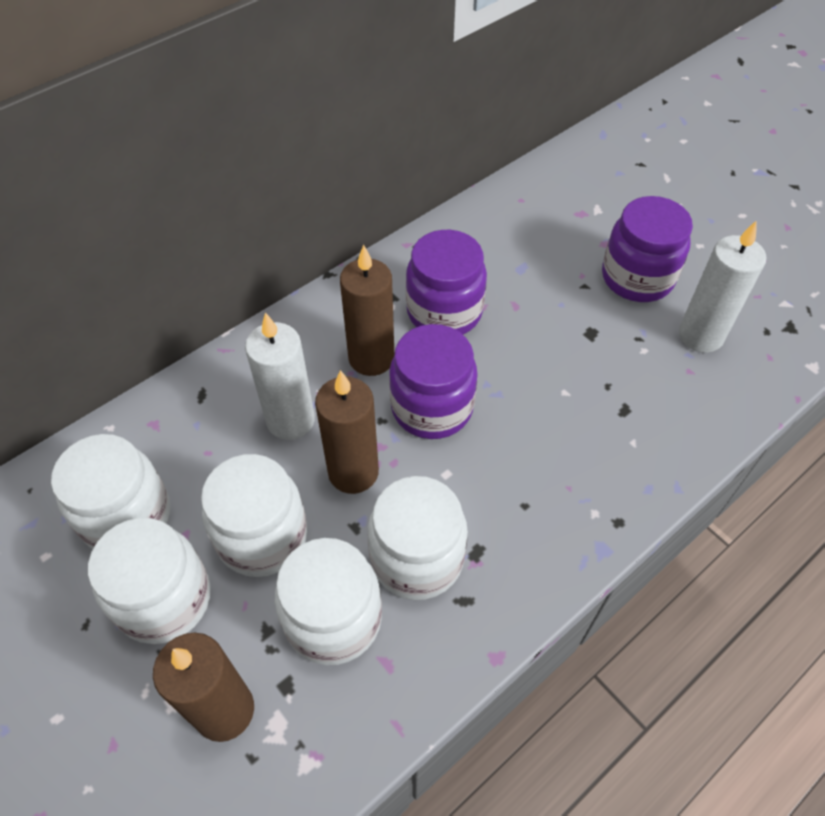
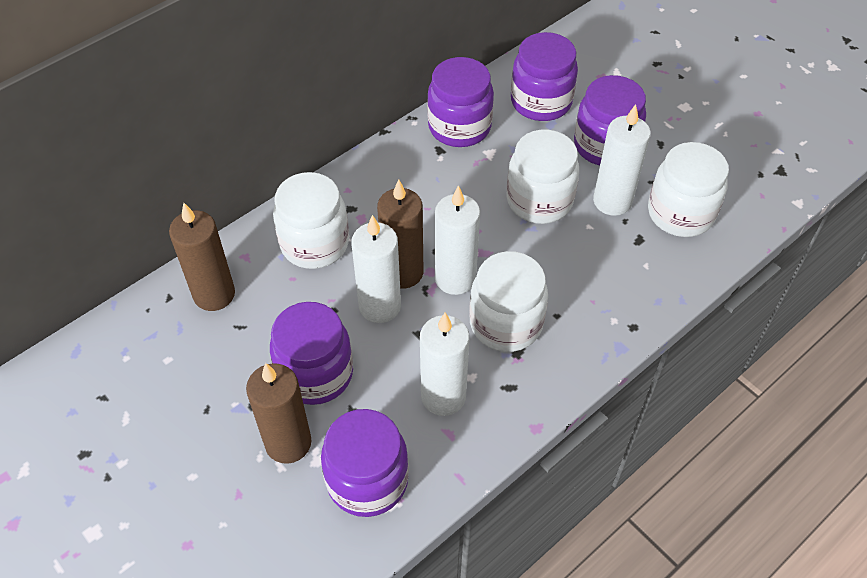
purple jar: [389,324,478,439] [406,230,487,335] [602,196,693,302] = 3 -> [270,302,353,405] [321,409,409,517] [427,57,494,147] [511,32,578,121] [574,75,646,165] = 5
white candle: [245,312,315,440] [679,220,766,353] = 2 -> [351,215,401,323] [420,313,470,416] [435,185,480,295] [593,104,651,216] = 4
white jar: [51,434,170,549] [88,518,211,644] [201,454,307,577] [275,538,382,665] [368,476,468,600] = 5 -> [273,172,349,269] [469,251,548,352] [506,130,579,224] [648,142,729,237] = 4

